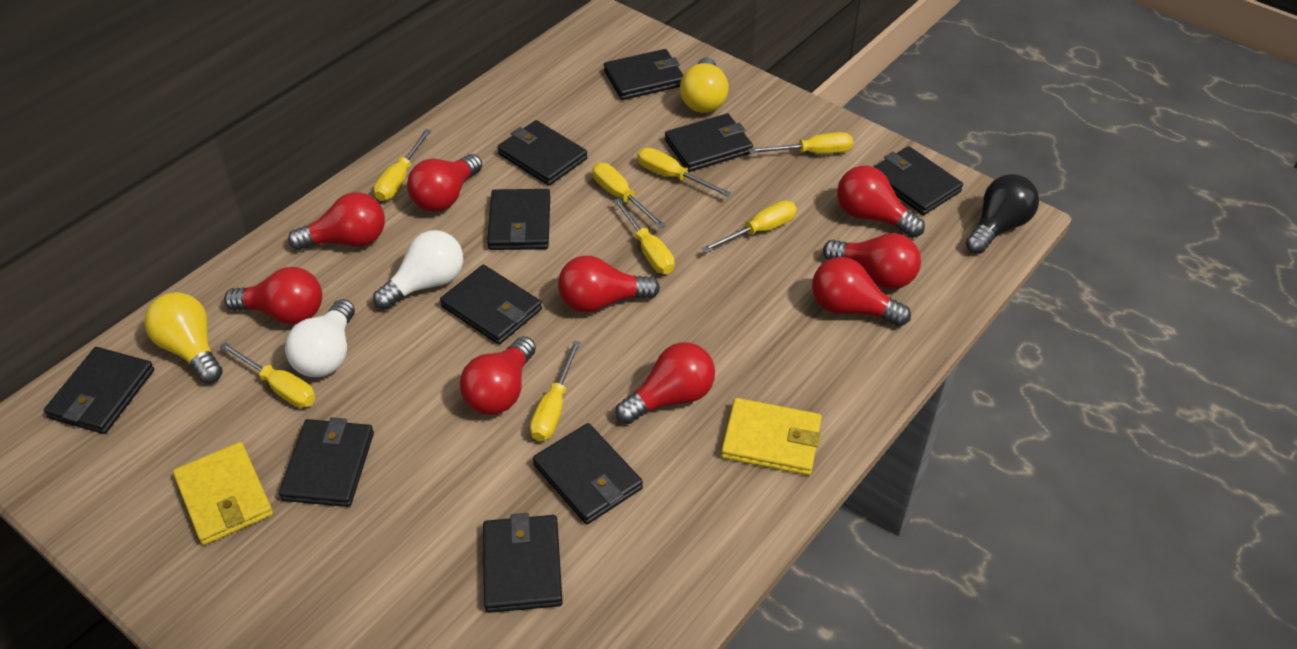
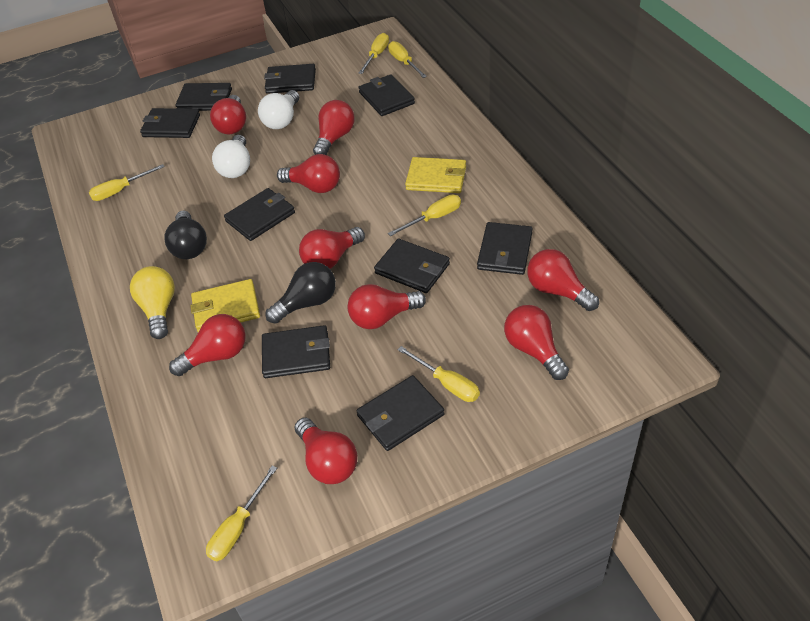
black light bulb: [966,174,1039,254] = 1 -> [164,211,207,259] [266,262,336,324] = 2
black wallet: [44,347,154,434] [279,417,374,507] [440,265,542,345] [483,513,563,613] [487,189,550,250] [497,120,588,186] [533,423,643,524] [604,49,683,100] [665,113,753,172] [874,146,963,215] = 10 -> [140,108,200,138] [175,83,232,111] [224,188,295,241] [262,325,330,378] [264,64,316,94] [356,375,445,451] [358,74,415,116] [374,239,450,293] [477,222,533,275] = 9
yellow light bulb: [144,292,223,383] [680,57,729,113] = 2 -> [130,266,175,339] = 1
yellow screwdriver: [220,342,316,408] [374,129,431,201] [530,341,581,442] [593,163,666,229] [613,198,675,274] [637,148,732,197] [701,201,797,253] [748,132,853,154] = 8 -> [89,164,165,201] [206,466,277,561] [358,33,389,74] [388,41,427,78] [388,195,461,236] [398,346,480,402] = 6

